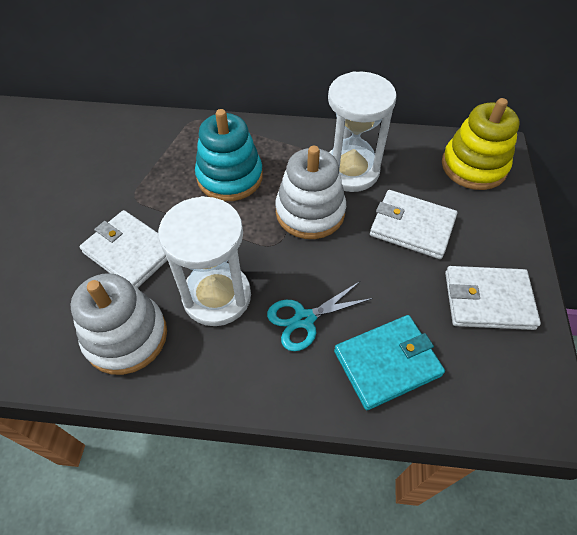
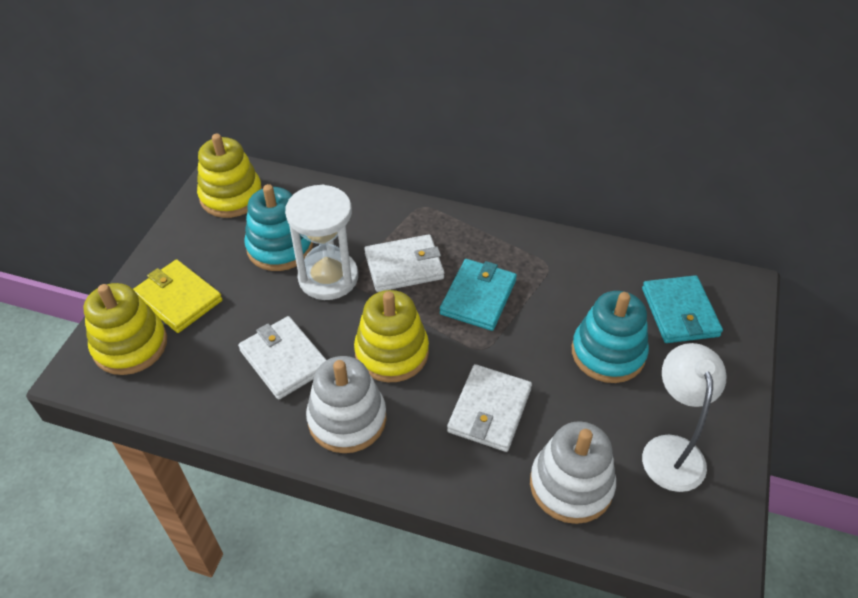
turquoise scissors: [267,281,373,351] = 1 -> none = 0
turquoise stacking toy: [195,109,263,201] = 1 -> [244,184,313,271] [572,291,649,383] = 2
turquoise wallet: [334,315,445,410] = 1 -> [440,259,517,331] [642,275,723,343] = 2
white hourglass: [158,196,251,326] [328,71,397,192] = 2 -> [285,185,358,300] = 1
white lamp: none = 0 -> [642,343,727,492] = 1
yellow stacking toy: [442,98,520,190] = 1 -> [84,283,167,375] [197,134,262,218] [354,290,429,382] = 3
yellow wallet: none = 0 -> [133,259,223,333] = 1

